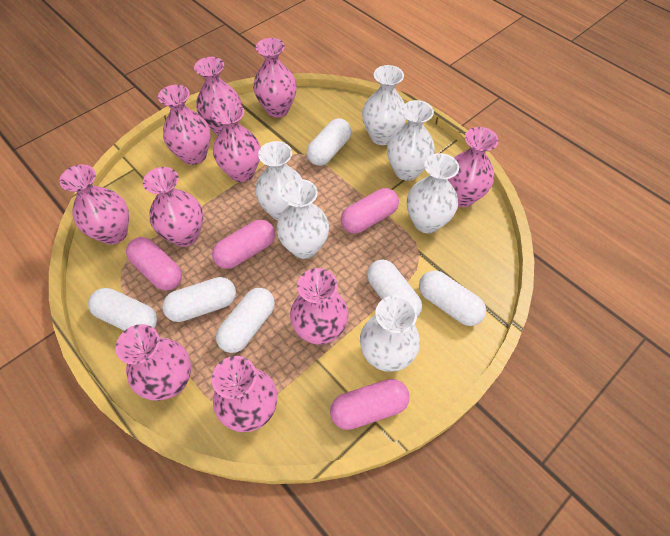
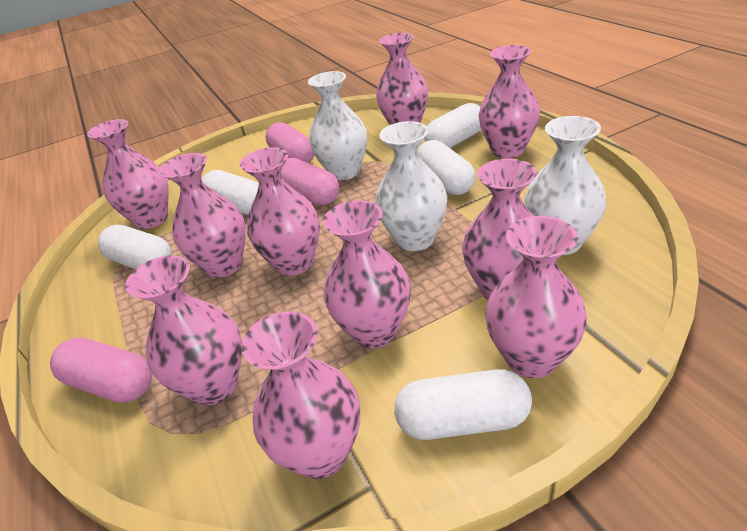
pink capsule: [126,237,182,291] [212,220,275,269] [330,379,410,430] [341,188,399,234] = 4 -> [50,338,152,403] [266,122,314,163] [281,158,339,205] = 3
white capsule: [88,288,157,331] [162,277,236,322] [216,288,275,353] [307,118,351,166] [367,260,422,317] [419,270,486,326] = 6 -> [98,225,172,269] [201,170,259,214] [394,369,532,440] [417,140,476,195] [424,103,481,148] = 5
white vase: [255,141,302,221] [276,179,329,259] [360,295,420,372] [362,65,406,145] [387,100,435,181] [407,153,459,233] = 6 -> [308,71,367,180] [375,121,447,251] [525,116,607,255] = 3

